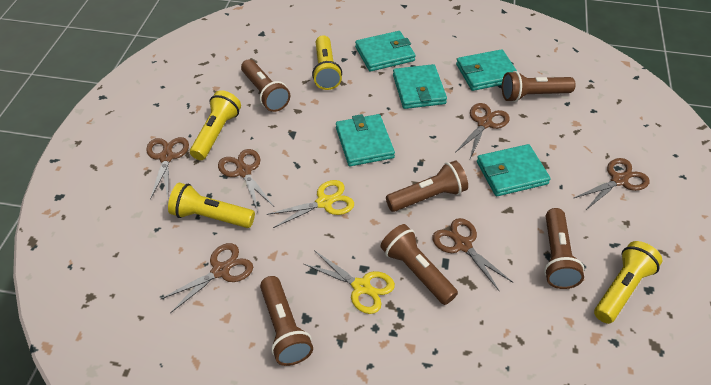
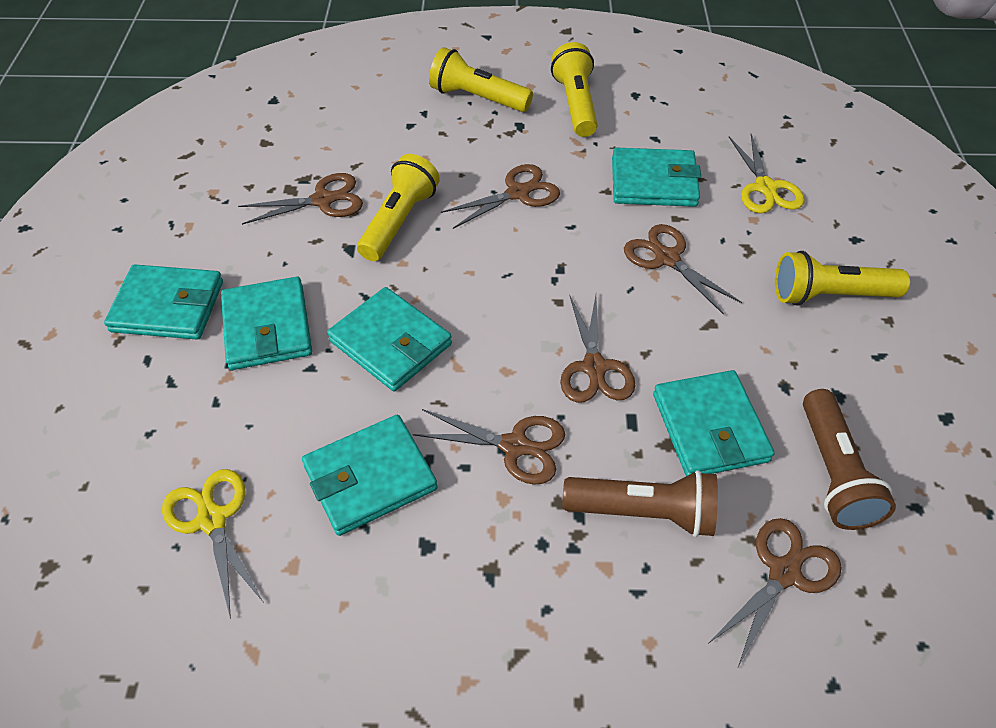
brown flashlight: [241,59,290,112] [260,276,313,366] [381,224,458,305] [386,161,468,212] [502,71,576,102] [544,208,584,289] = 6 -> [563,470,718,537] [803,389,896,530] = 2
turquoise wallet: [336,114,395,166] [355,31,416,72] [393,64,447,109] [456,49,517,91] [477,144,551,196] = 5 -> [104,264,223,340] [221,277,312,370] [302,415,437,536] [327,287,452,391] [612,148,701,207] [653,370,775,476] = 6

